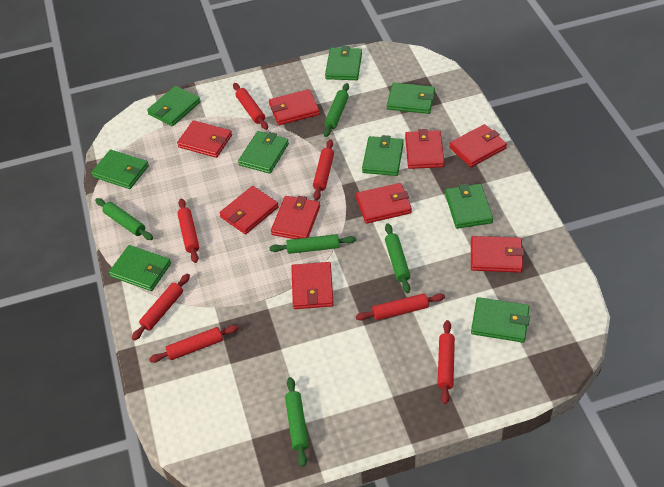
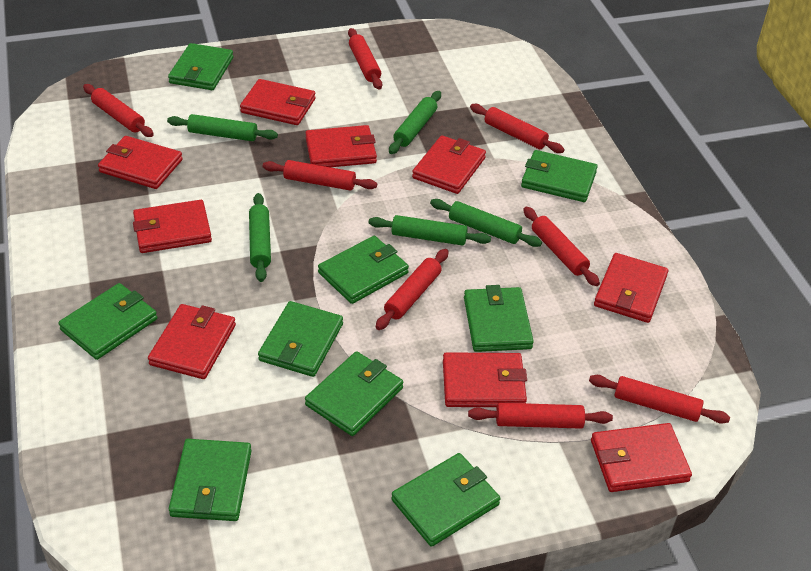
red rolling pin: [132,274,190,341] [149,325,239,363] [177,199,199,263] [233,83,268,130] [313,139,334,200] [356,293,445,321] [438,320,455,404] = 7 -> [83,84,154,137] [263,160,377,191] [348,28,382,90] [376,249,449,330] [468,403,613,429] [470,104,564,153] [523,207,600,286] [589,375,730,424] = 8

